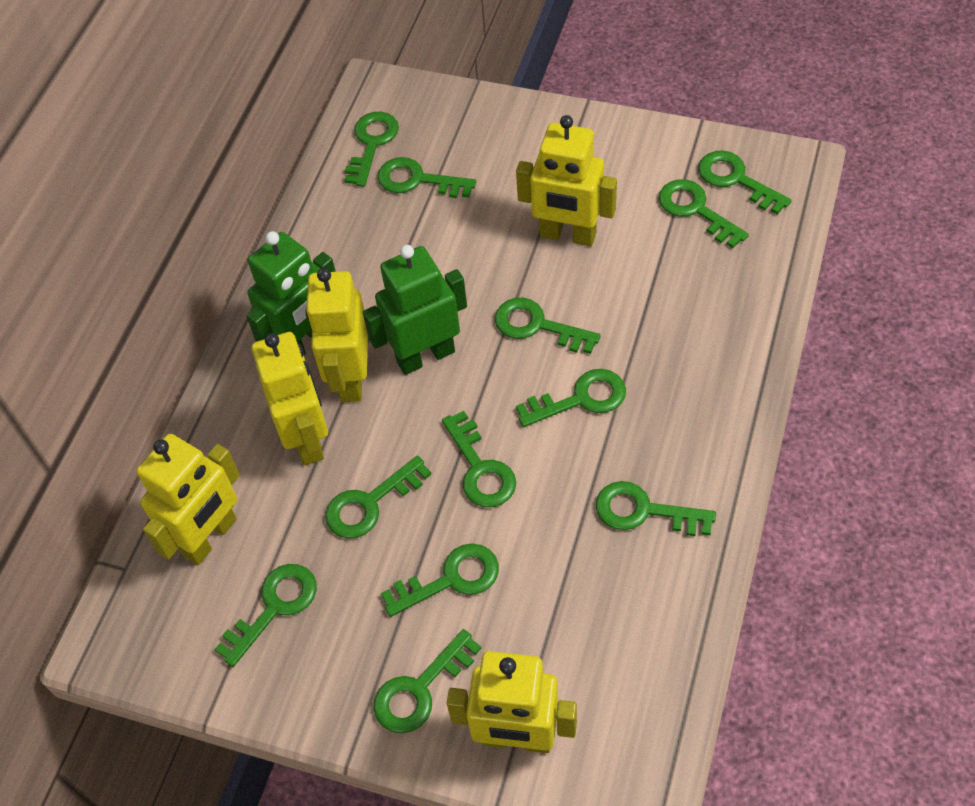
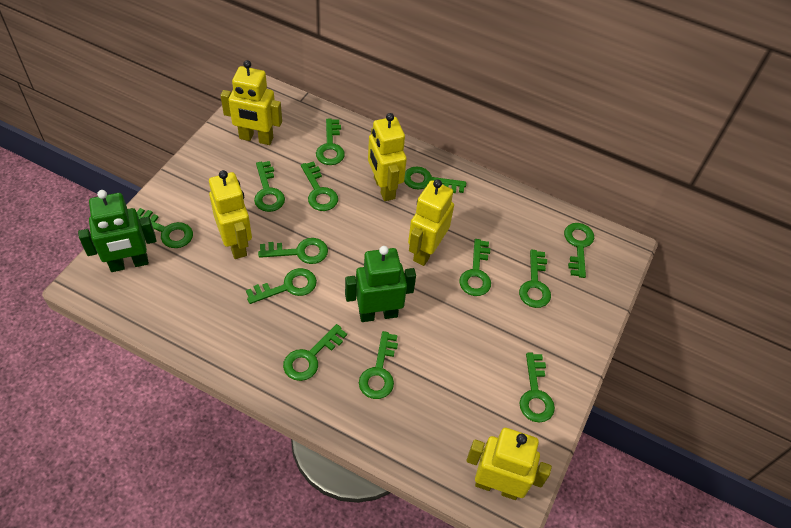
green key: [214,564,317,667] [325,455,431,538] [345,112,399,187] [373,629,482,734] [378,157,476,198] [381,543,499,617] [442,411,516,507] [495,298,601,354] [516,369,626,427] [596,481,716,536] [659,179,749,248] [698,150,792,214] = 12 -> [137,208,193,248] [246,268,317,304] [254,161,285,212] [258,238,328,264] [283,324,347,381] [301,161,338,211] [316,119,345,165] [359,331,398,399] [404,166,466,193] [459,239,491,296] [519,250,551,308] [520,353,555,423] [564,223,594,278] = 13

